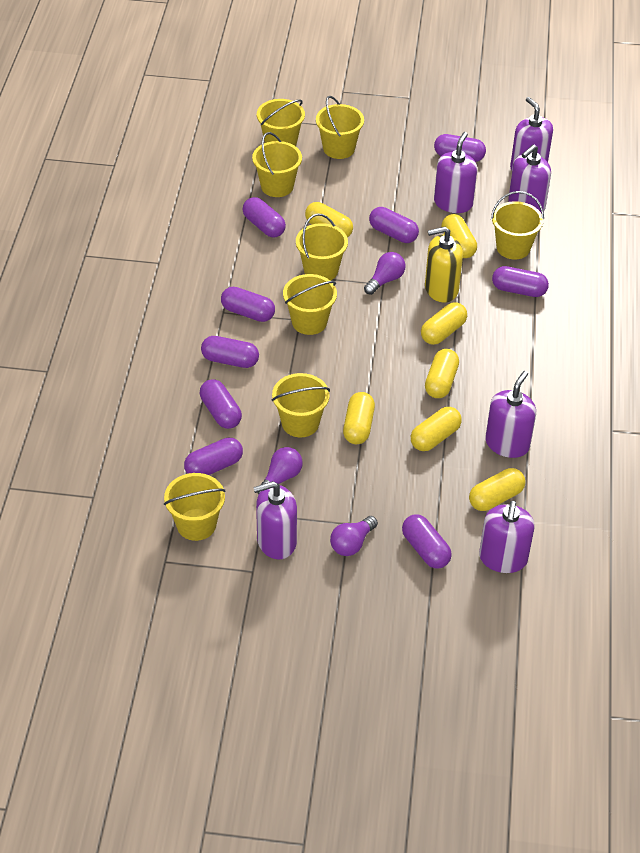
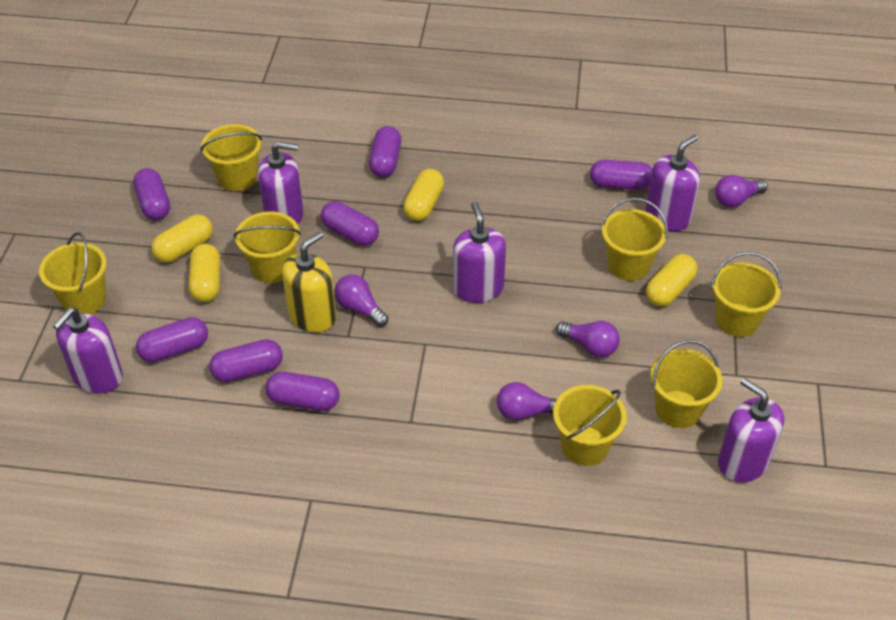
purple capsule: [184,438,243,475] [200,379,242,429] [201,336,259,368] [221,287,275,322] [242,197,286,237] [369,207,419,243] [402,514,452,568] [434,134,486,162] [492,266,549,297] = 9 -> [133,168,170,220] [136,317,208,363] [209,339,283,382] [265,372,340,411] [321,201,379,246] [369,126,401,177] [590,160,652,190] = 7
purple light bulb: [257,447,303,495] [330,516,378,556] [364,252,406,295] = 3 -> [334,274,388,327] [497,382,557,420] [556,321,620,357] [715,175,768,208] = 4
purple soap dispenser: [253,481,297,560] [434,132,477,213] [479,501,534,573] [485,371,536,458] [508,144,551,214] [510,97,553,170] = 6 -> [53,308,123,394] [258,142,304,224] [453,202,506,303] [646,135,700,231] [718,378,784,482] = 5
yellow bucket: [164,473,226,541] [252,132,302,197] [257,99,305,146] [272,373,330,438] [283,274,337,335] [296,213,348,281] [316,96,364,159] [491,191,544,260] = 8 -> [39,232,107,314] [200,124,262,191] [234,212,301,283] [553,385,627,466] [601,198,668,281] [650,340,723,428] [711,252,781,337] = 7
yellow capsule: [305,202,353,238] [343,392,375,444] [411,407,462,451] [421,302,467,345] [425,349,459,398] [441,214,477,258] [469,468,526,511] = 7 -> [151,214,213,263] [189,244,220,302] [403,169,444,221] [646,254,698,307] = 4

